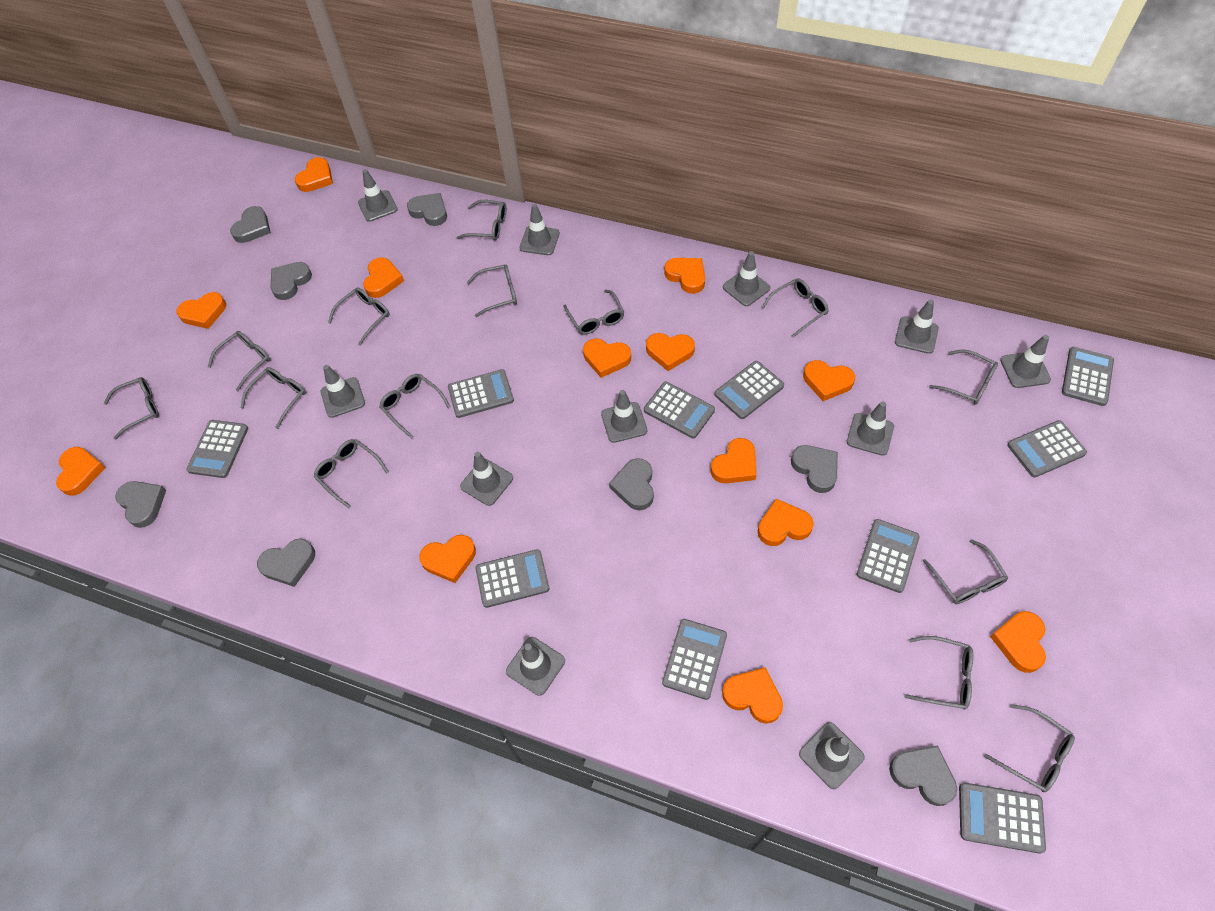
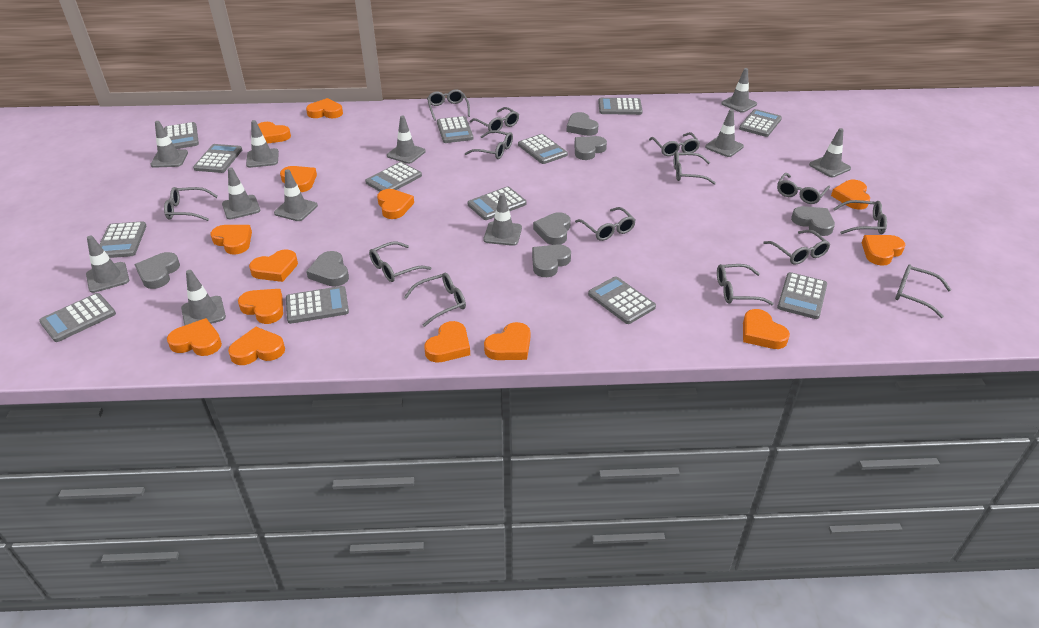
grey calculator: [186,420,248,478] [448,369,514,418] [475,549,549,608] [644,382,715,438] [662,619,727,700] [715,361,784,419] [857,519,920,593] [959,783,1046,854] [1007,420,1087,477] [1062,347,1114,406] = 10 -> [39,293,116,342] [99,221,146,258] [164,122,199,149] [193,144,242,173] [286,286,349,324] [365,162,422,192] [437,116,473,143] [468,186,527,220] [518,134,568,164] [588,276,656,324] [598,98,643,115] [739,109,782,137] [777,272,827,319] = 13
grey heart: [115,481,166,528] [230,206,271,243] [257,538,315,587] [270,262,312,300] [407,193,447,226] [609,458,654,510] [791,445,838,493] [889,745,957,806] = 8 -> [135,252,180,289] [306,251,349,287] [532,244,571,277] [533,212,571,245] [566,112,599,136] [574,136,607,160] [791,206,835,236] = 7
orange heart: [56,447,106,496] [177,292,226,329] [295,157,333,192] [363,257,404,298] [419,535,476,583] [583,339,631,378] [646,333,695,371] [664,258,705,294] [711,438,757,483] [722,667,783,724] [758,499,814,546] [803,360,855,401] [990,611,1046,673] = 13 -> [167,318,222,356] [211,225,252,254] [228,327,285,365] [238,289,283,324] [249,249,298,282] [258,122,291,144] [280,166,317,192] [306,98,343,118] [377,189,414,219] [424,321,470,363] [484,322,530,360] [743,309,790,349] [831,180,870,210] [862,235,906,266] = 14

